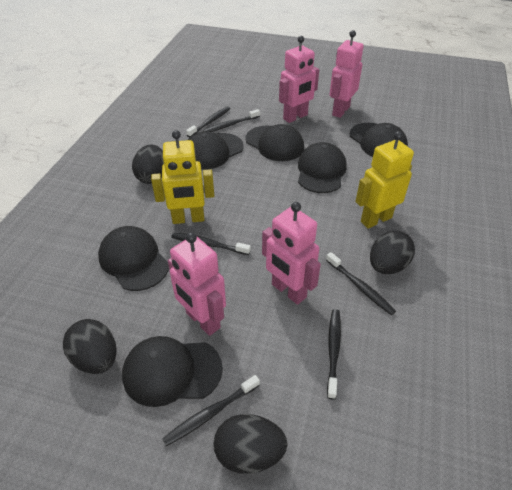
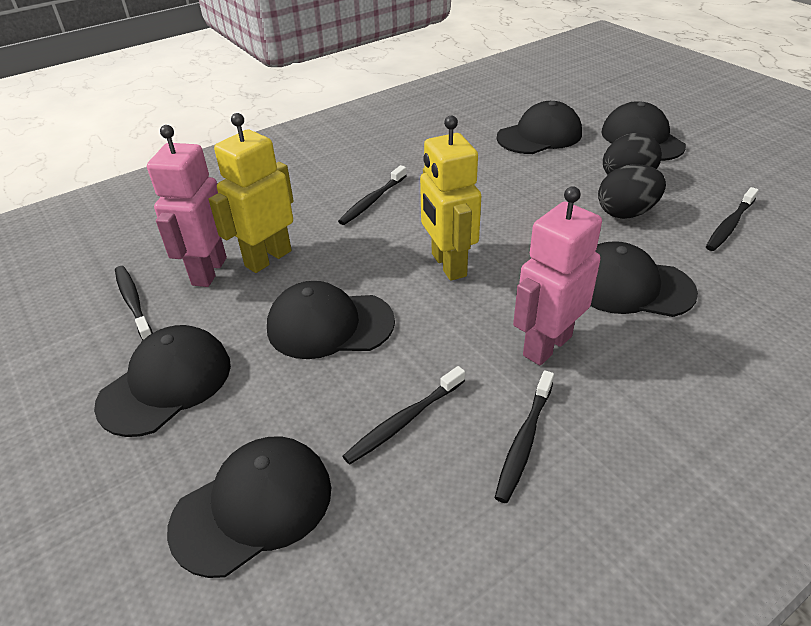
black egg: [63,319,116,374] [132,144,164,184] [214,414,288,474] [370,231,415,274] = 4 -> [598,164,666,219] [603,133,662,175] = 2
black toothbrush: [162,375,260,446] [171,233,251,255] [186,106,230,138] [203,109,260,132] [326,252,396,315] [327,309,341,399] = 6 -> [115,266,153,340] [338,165,407,225] [342,366,465,465] [495,370,554,503] [706,187,758,251] = 5
pink robot: [168,232,226,336] [262,202,321,305] [279,36,319,123] [330,30,364,118] = 4 -> [147,125,227,287] [513,186,602,365] = 2

